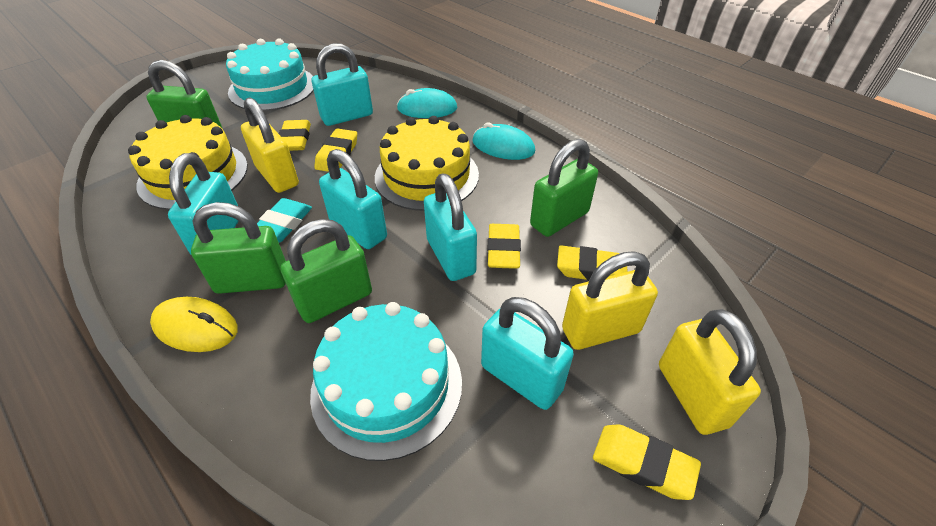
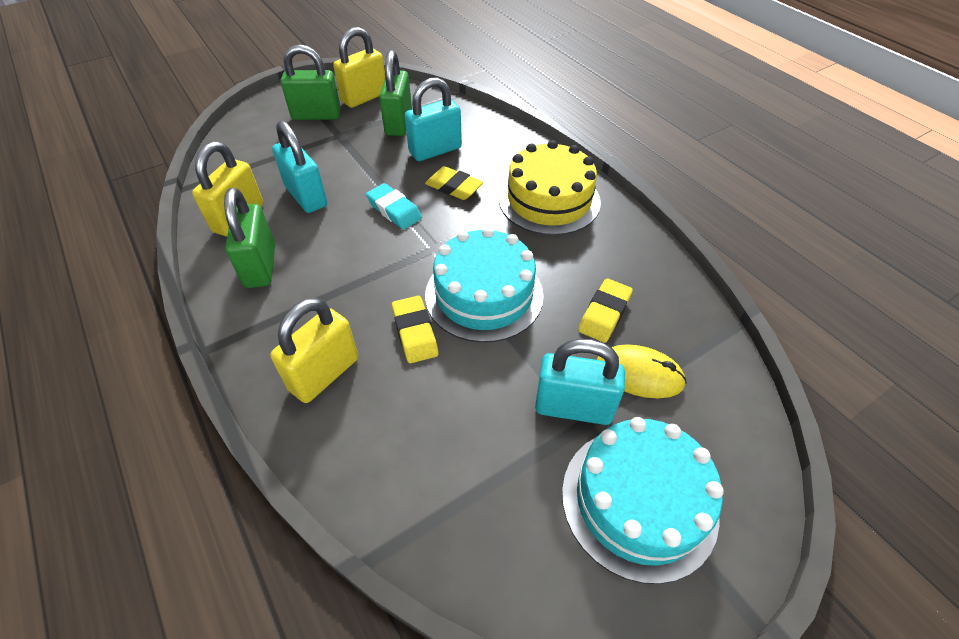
green padlock: [146,60,222,128] [191,202,286,294] [281,219,372,323] [530,139,598,237] = 4 -> [224,188,275,288] [281,44,341,120] [379,50,412,136] = 3
turquoise mouse: [397,88,457,118] [472,123,535,160] = 2 -> none = 0
turquoise padlock: [168,153,238,254] [312,43,373,126] [319,149,387,249] [424,174,477,281] [481,297,574,410] = 5 -> [272,121,327,213] [405,77,462,161] [535,339,625,425] = 3
yellow cake: [128,115,248,210] [375,116,479,211] = 2 -> [499,140,601,235] = 1
yellow eraser: [279,120,311,151] [314,129,357,172] [487,224,521,269] [557,245,627,281] [593,424,701,500] = 5 -> [392,296,438,363] [425,166,483,200] [578,278,633,343] = 3

